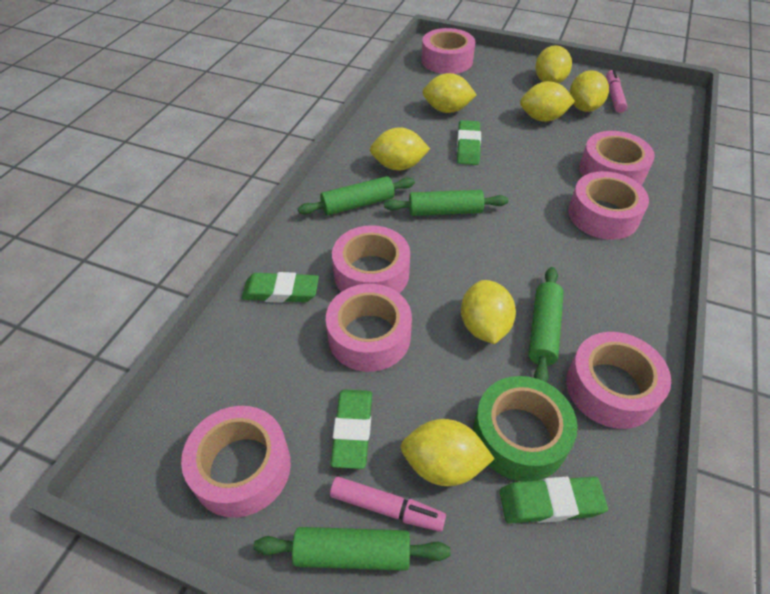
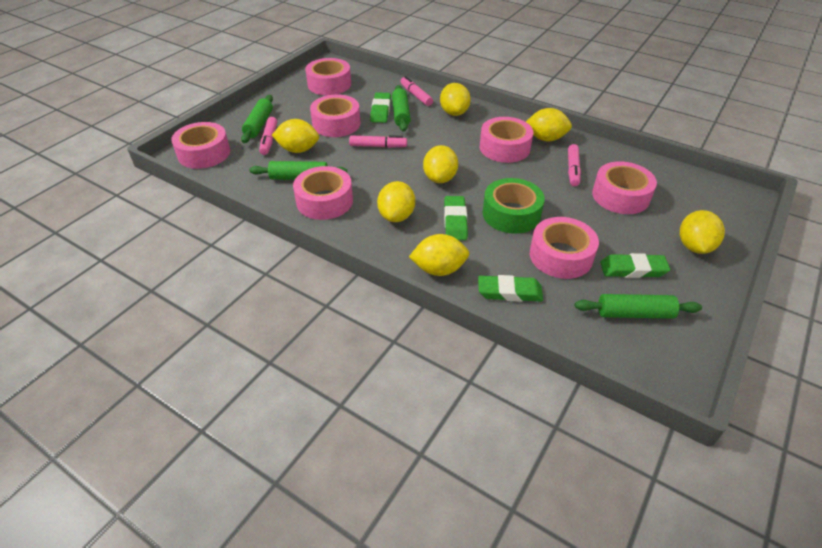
pink marker: [330,477,446,532] [606,69,627,113] = 2 -> [259,117,277,155] [349,135,407,148] [400,76,433,106] [568,144,581,186] = 4

